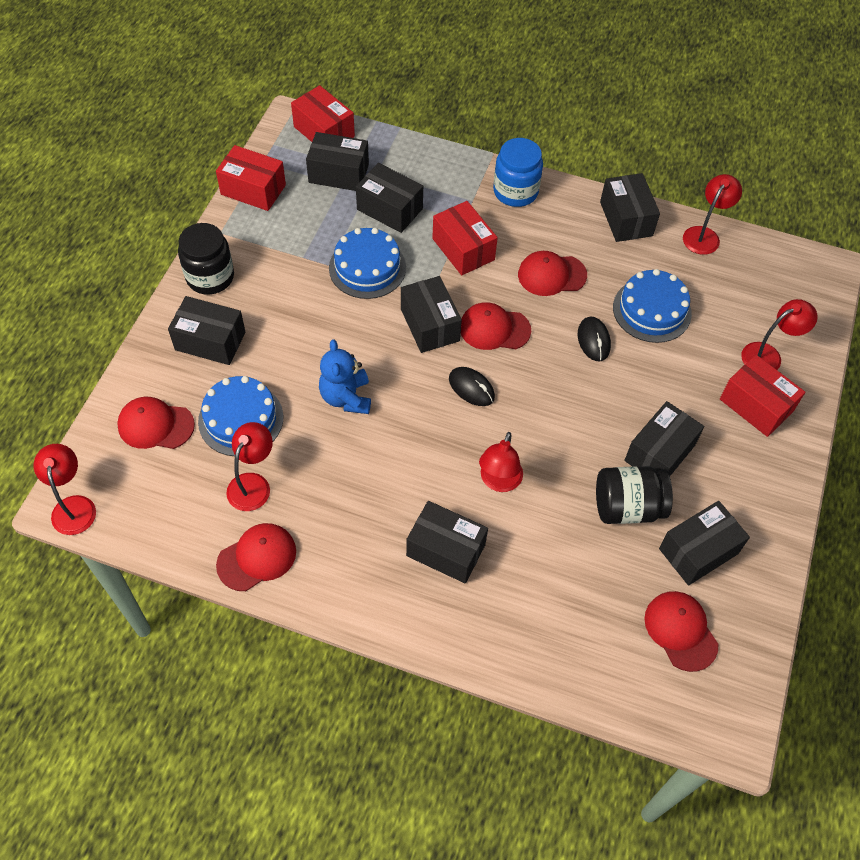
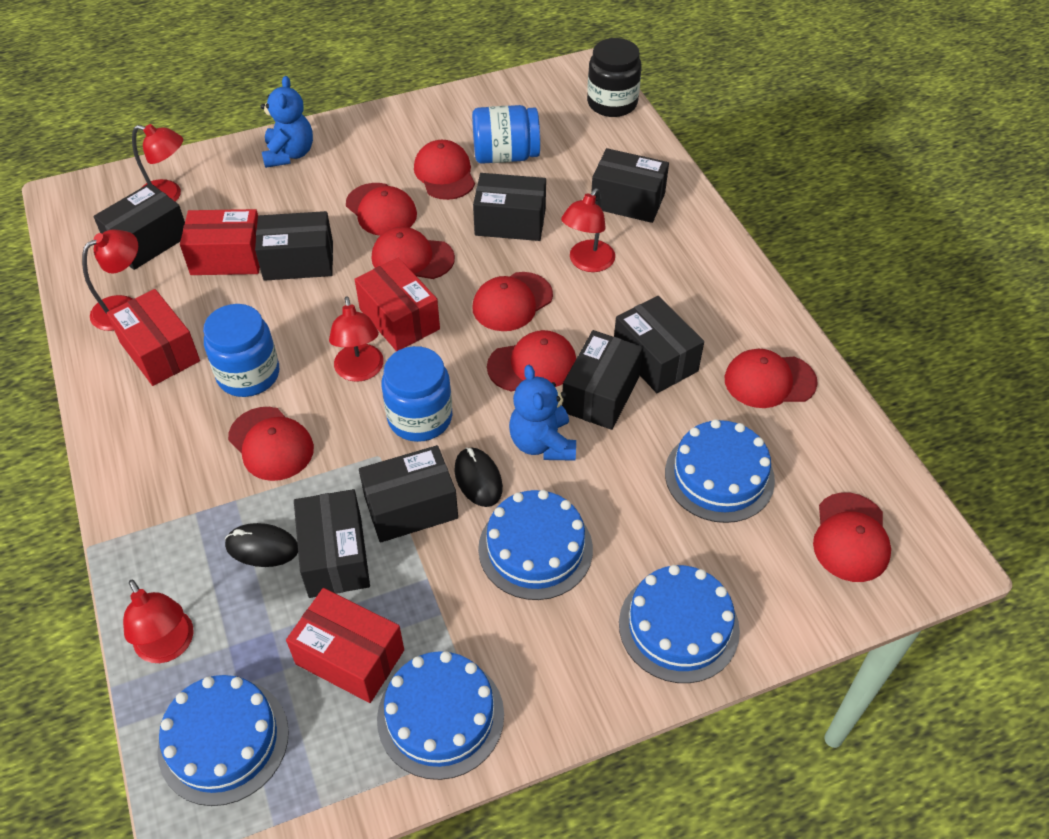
black jar: [178,223,234,294] [596,466,673,524] = 2 -> [587,38,642,117] = 1
blue cake: [198,376,283,456] [329,228,406,299] [613,269,692,343] = 3 -> [157,675,289,806] [377,651,504,780] [478,490,593,600] [619,565,740,683] [665,419,775,523] = 5
blue jar: [493,138,543,207] = 1 -> [203,304,279,397] [382,346,452,442] [472,105,540,164] = 3
blue teddy bear: [319,339,371,414] = 1 -> [261,76,313,168] [509,365,576,461] = 2
red cap: [117,397,195,449] [216,523,296,591] [461,302,531,350] [518,251,587,296] [644,591,719,672] = 5 -> [228,407,314,481] [346,183,417,236] [372,227,455,279] [414,140,475,200] [472,272,553,331] [487,330,576,392] [725,349,818,408] [813,492,891,582] = 8

